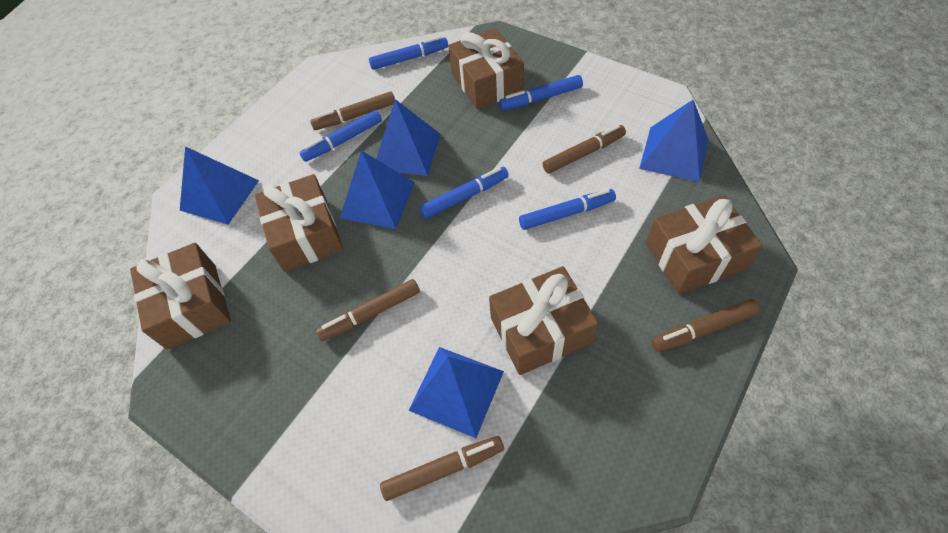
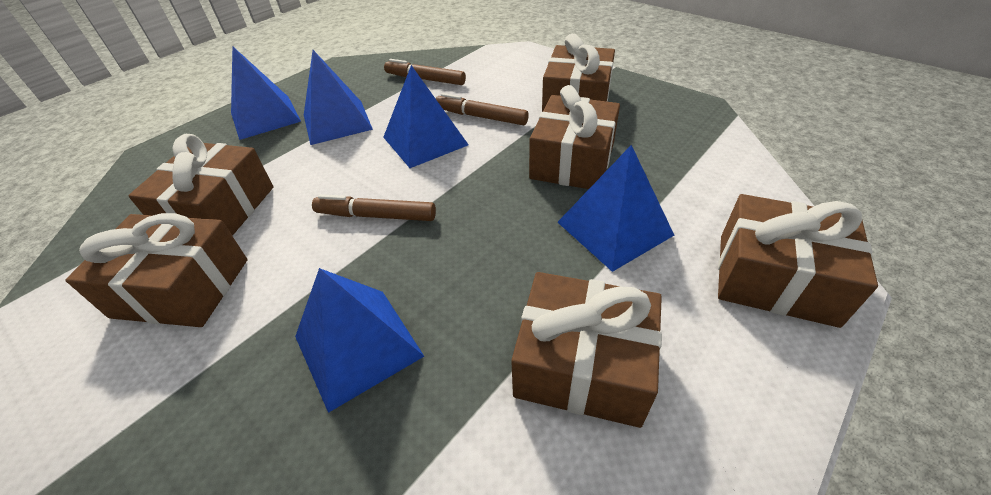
blue marker: [300,110,382,162] [369,36,448,70] [419,167,509,219] [499,75,583,110] [519,189,616,230] = 5 -> none = 0
brown gift: [130,243,231,350] [255,174,344,272] [448,28,524,109] [489,266,598,375] [646,195,763,294] = 5 -> [65,213,248,327] [128,134,273,236] [511,272,662,428] [529,85,620,189] [542,34,615,112] [718,194,878,328] = 6
brown marker: [310,92,395,130] [316,279,420,341] [380,436,504,501] [543,125,626,174] [651,299,761,352] = 5 -> [312,194,436,221] [384,59,466,85] [435,93,529,125] = 3

